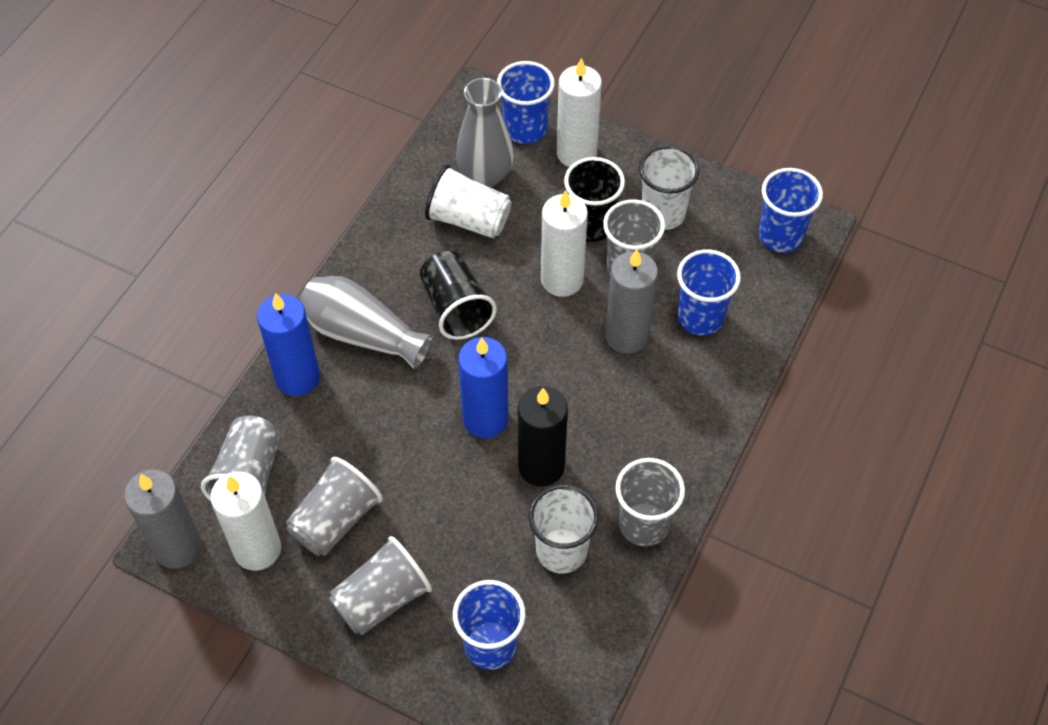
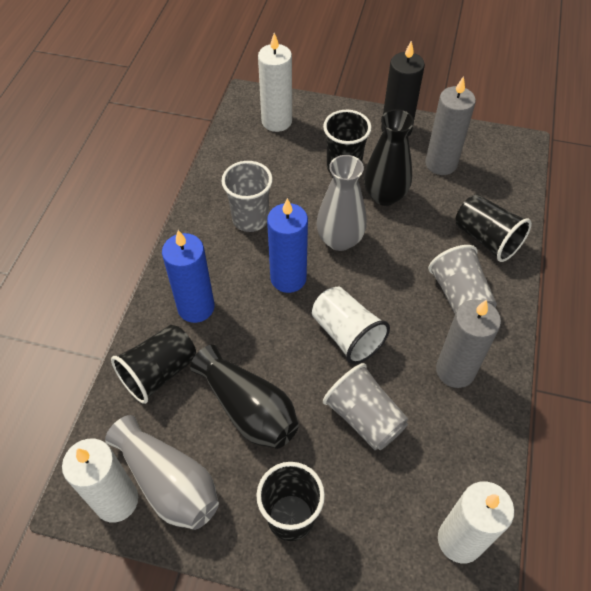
black cup: [420,251,497,340] [564,157,625,242] = 2 -> [111,325,196,404] [256,462,325,541] [323,110,372,174] [456,194,532,262] = 4
black vase: none = 0 -> [190,345,299,449] [364,109,414,206] = 2
blue cup: [453,580,526,670] [497,61,555,144] [677,250,741,336] [759,168,823,253] = 4 -> none = 0
grey cup: [201,416,281,501] [286,457,383,556] [329,536,432,635] [603,200,665,274] [615,458,685,547] = 5 -> [222,161,273,232] [323,363,408,450] [428,245,497,314] = 3
white cup: [425,165,511,238] [529,485,599,573] [639,145,700,230] = 3 -> [312,287,390,364] = 1

